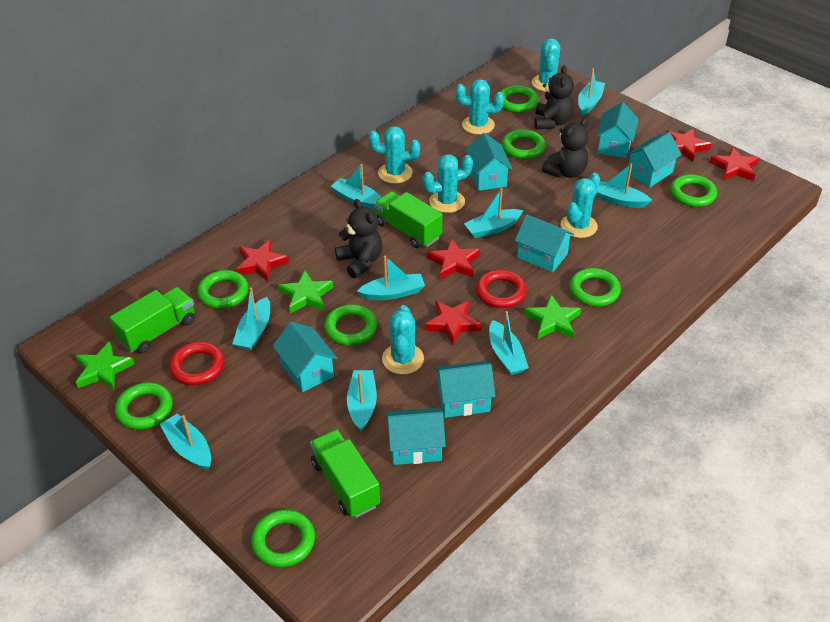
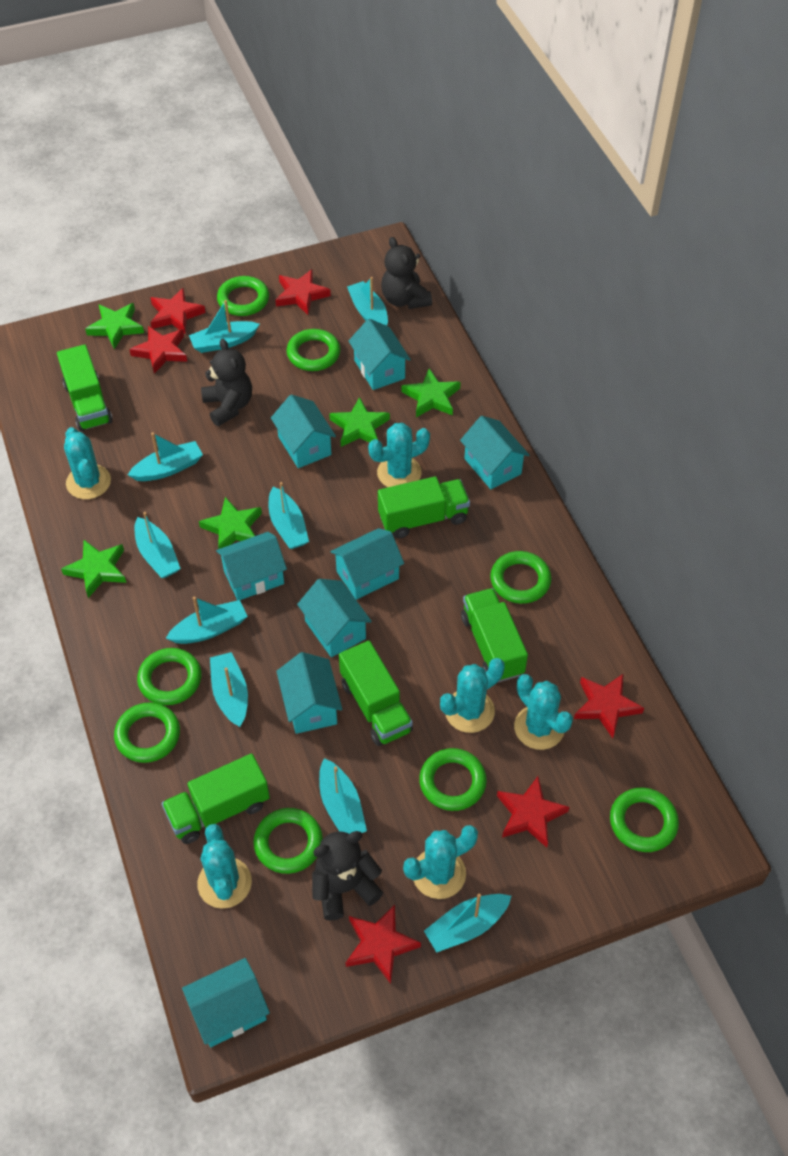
green star: [75,341,134,390] [278,270,333,313] [524,294,581,339] = 3 -> [61,540,126,598] [85,303,144,349] [199,497,262,549] [329,397,390,447] [402,368,461,417] = 5
green truck: [109,287,195,353] [310,429,380,518] [375,191,442,248] = 3 -> [57,344,113,432] [162,753,270,844] [339,641,413,746] [378,476,470,538] [461,588,528,683] = 5
red ring: [169,342,224,386] [476,270,527,308] = 2 -> none = 0
red star: [236,239,289,281] [425,300,482,345] [427,238,480,279] [666,128,711,162] [710,147,759,181] = 5 -> [129,326,187,374] [150,288,206,334] [275,269,331,315] [346,904,421,984] [497,776,569,848] [574,674,644,738] = 6
turquoise house: [273,322,337,392] [386,407,446,465] [435,361,495,418] [465,133,513,191] [515,214,574,273] [596,102,639,158] [626,132,682,187] = 7 -> [182,958,270,1047] [216,532,287,600] [271,395,336,468] [276,652,342,734] [297,579,372,657] [330,528,404,600] [349,319,411,390] [460,416,529,489] = 8

